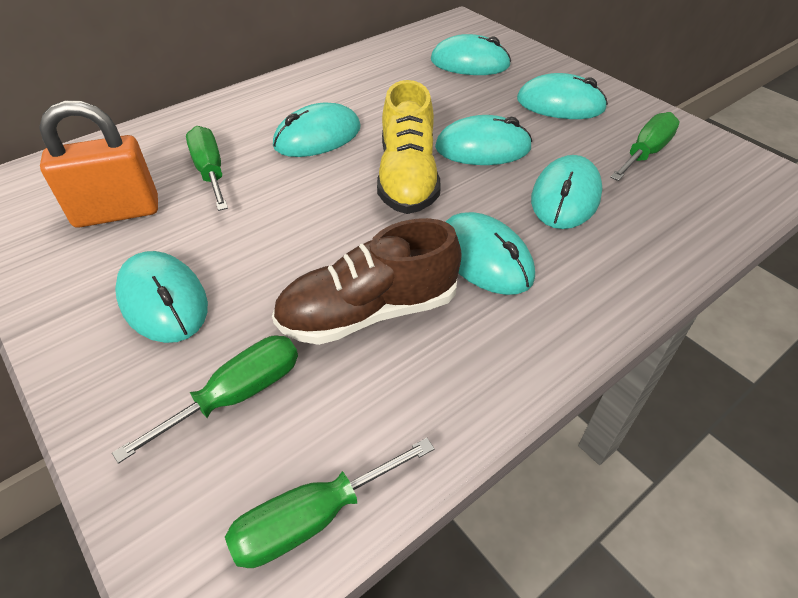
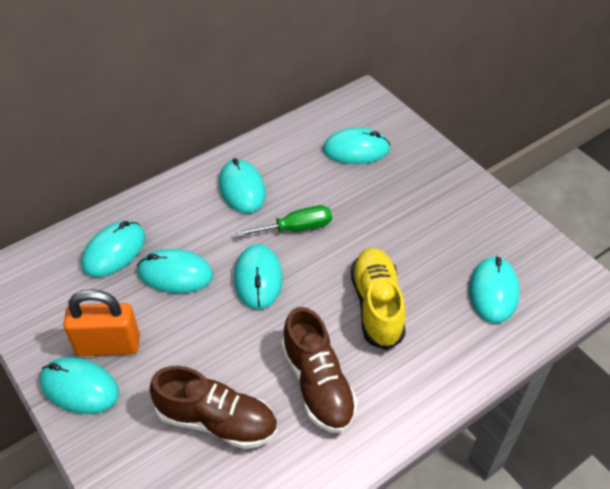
brown shoe: [272,218,462,345] = 1 -> [150,366,277,449] [281,307,358,433] = 2
green screwdriver: [112,336,298,464] [186,126,228,211] [225,438,435,568] [610,112,680,181] = 4 -> [236,205,332,237] = 1

